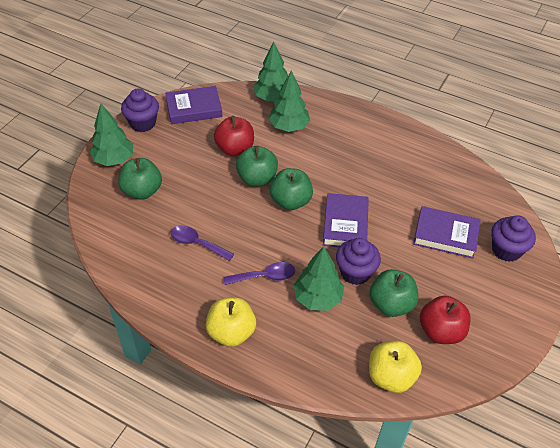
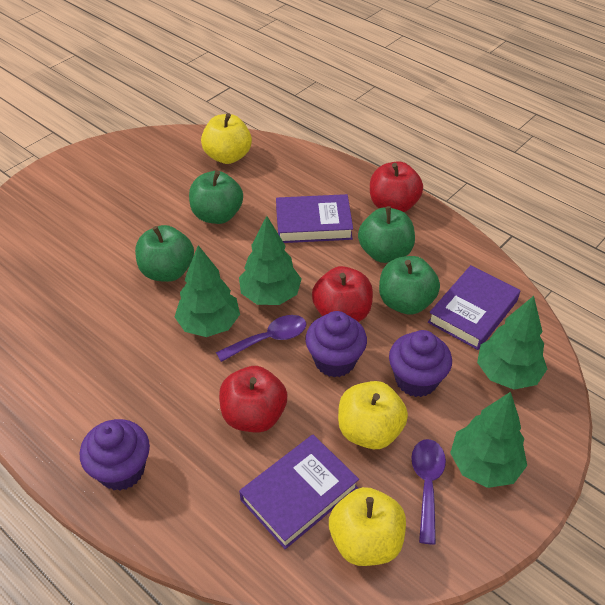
red apple: [214,116,254,156] [420,295,471,344] = 2 -> [219,366,287,432] [312,266,373,322] [370,161,423,212] = 3
yellow apple: [206,297,256,347] [369,341,422,393] = 2 -> [201,113,252,164] [329,487,406,566] [338,381,408,449] = 3

